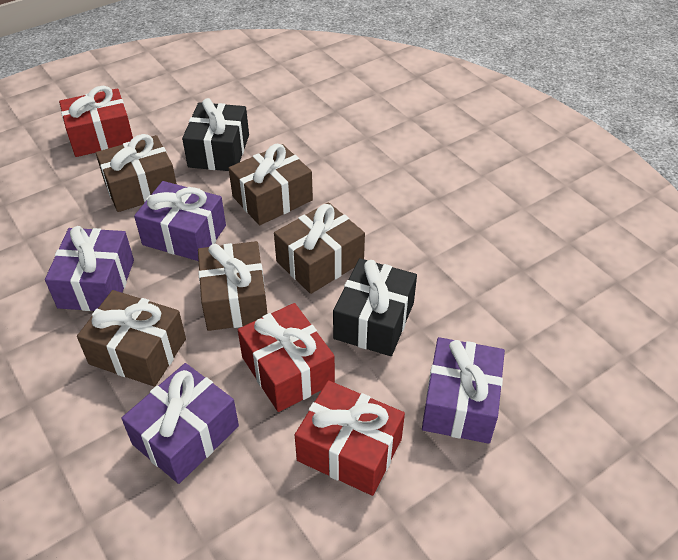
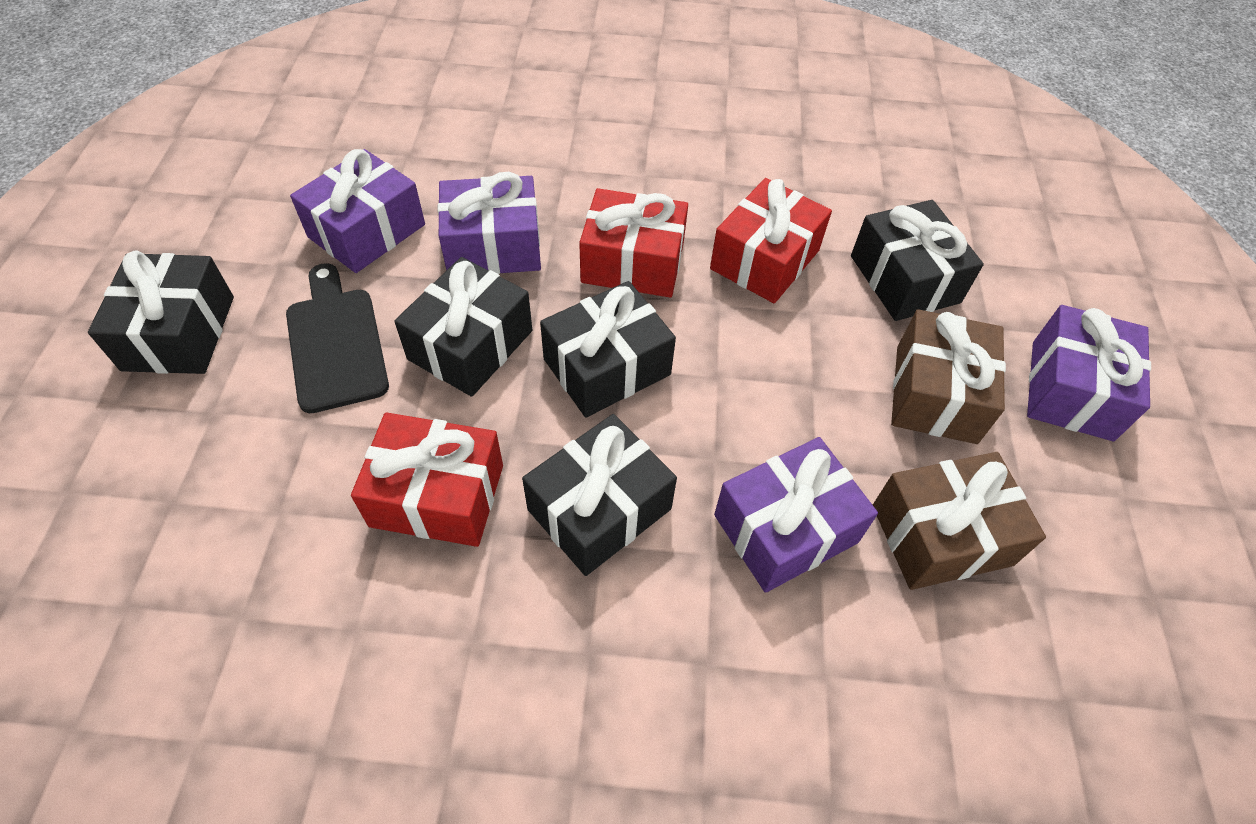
black cutting board: none = 0 -> [286,263,389,413] = 1
black gift: [182,98,249,171] [333,258,417,356] = 2 -> [88,251,234,374] [394,257,532,397] [522,414,677,576] [540,281,676,417] [851,200,984,321] = 5
brown gift: [77,290,186,387] [96,134,177,212] [198,241,268,331] [229,144,313,225] [274,202,365,294] = 5 -> [873,452,1046,590] [891,309,1006,444] = 2

